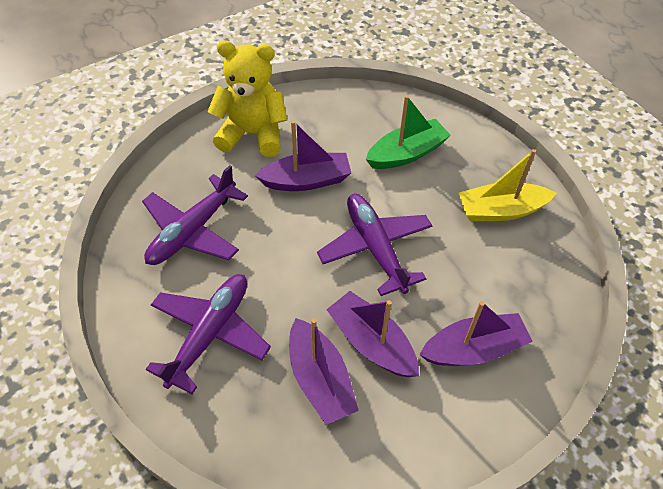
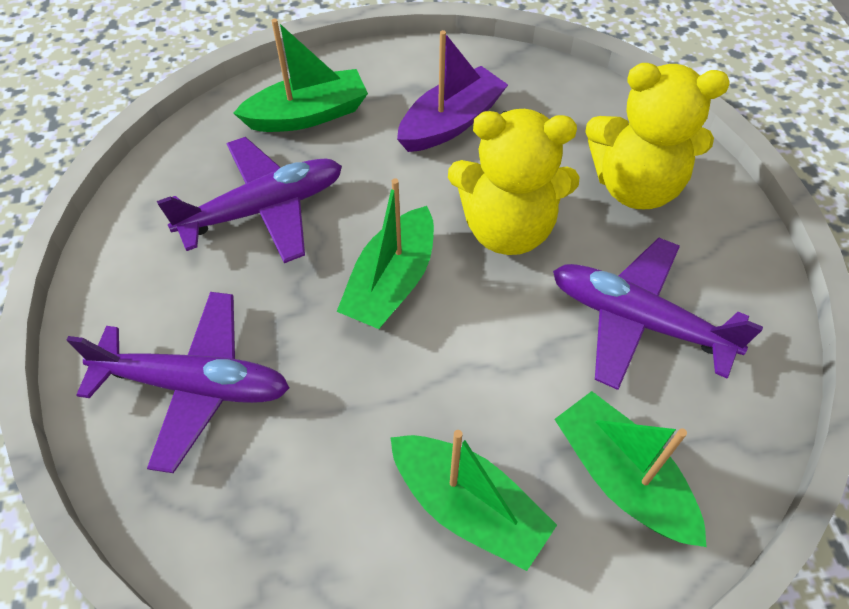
green boat: [366,95,451,169] = 1 -> [233,19,368,132] [336,178,434,329] [390,430,557,571] [554,391,707,547] = 4
purple boat: [255,120,351,191] [289,318,359,425] [326,291,419,377] [419,301,533,366] = 4 -> [397,30,508,152] = 1
yellow boat: [459,149,556,221] = 1 -> none = 0
yellow teddy bear: [208,40,287,157] = 1 -> [448,109,580,255] [585,63,730,209] = 2

